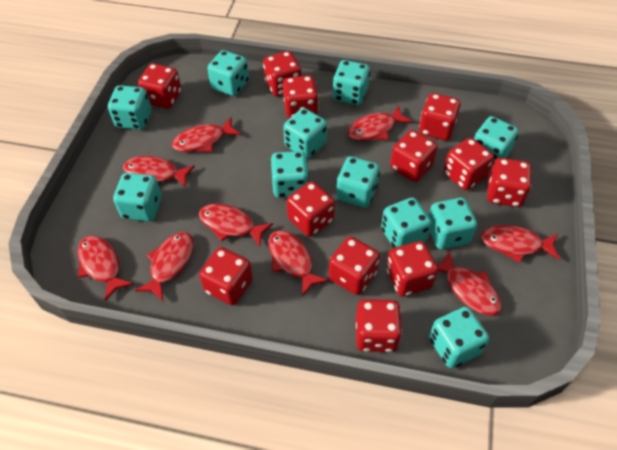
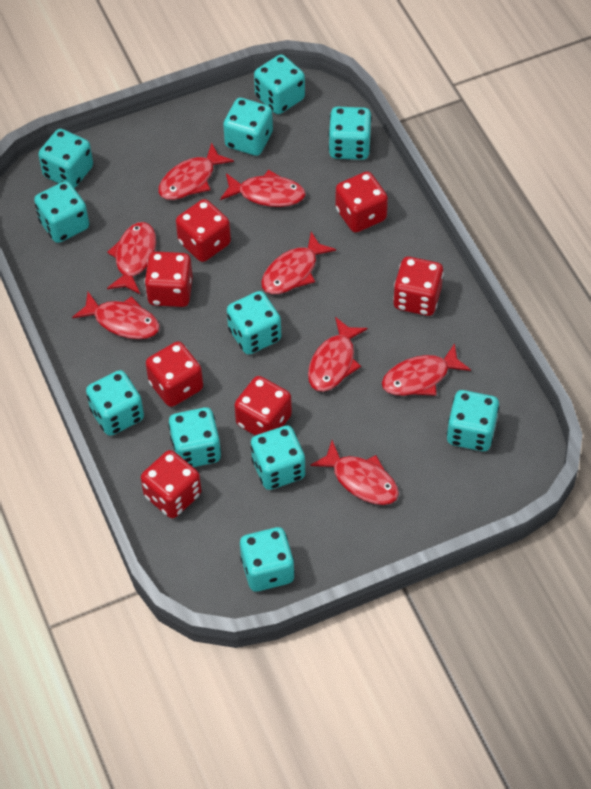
red dice: [138,63,182,109] [199,247,253,305] [263,51,301,97] [283,76,319,119] [287,181,335,237] [329,237,380,295] [356,299,402,352] [386,241,438,297] [390,130,438,182] [419,93,461,141] [443,138,494,190] [487,158,532,207] = 12 -> [141,450,202,518] [145,251,193,307] [146,341,203,407] [176,199,231,262] [234,376,292,435] [336,171,388,233] [393,257,444,316] = 7
red fish: [78,235,134,301] [123,156,195,187] [135,232,193,301] [172,117,241,152] [199,204,273,247] [268,230,329,296] [347,105,413,141] [437,250,502,316] [481,225,560,263] = 9 -> [72,292,160,339] [107,222,156,294] [158,143,234,200] [220,170,306,207] [261,232,336,294] [308,317,368,392] [310,440,399,505] [382,343,471,396] = 8

